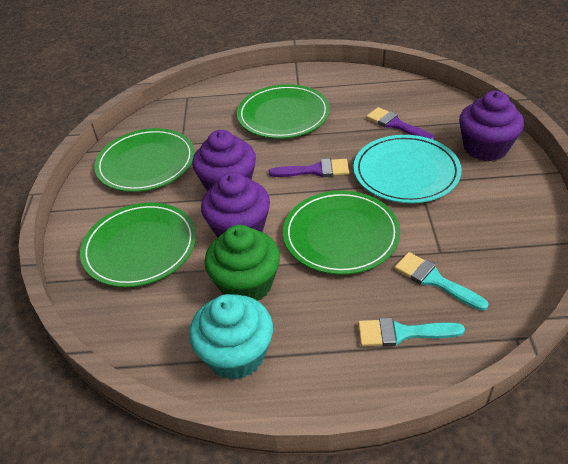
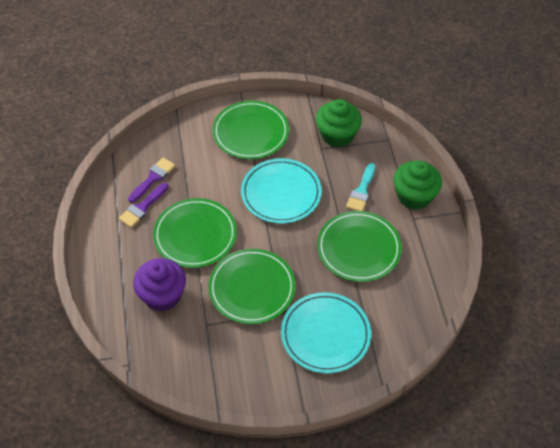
green cupcake: [204,225,280,301] = 1 -> [316,99,362,148] [393,161,442,210] = 2
purple cupcake: [192,130,256,191] [201,172,270,238] [459,91,524,161] = 3 -> [133,258,186,311] = 1
turquoise brush: [358,318,465,346] [394,252,488,311] = 2 -> [346,163,376,211] = 1
turquoise cupcake: [189,294,273,380] = 1 -> none = 0
turquoise plate: [354,135,462,203] = 1 -> [241,158,322,223] [281,292,371,373] = 2

